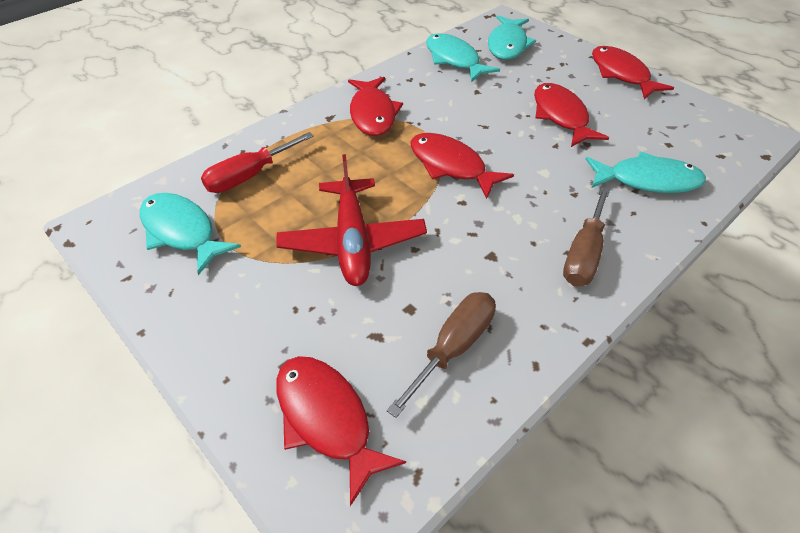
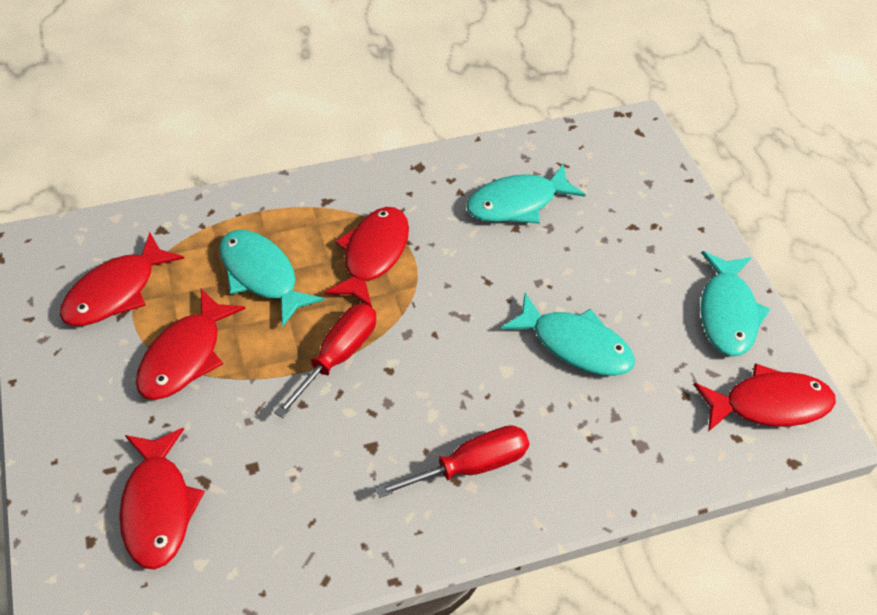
brown screwdriver: [387,292,496,418] [563,187,610,287] = 2 -> none = 0
red plane: [276,154,427,286] = 1 -> none = 0
red screwdriver: [201,132,314,193] = 1 -> [274,304,376,418] [375,425,529,498] = 2

